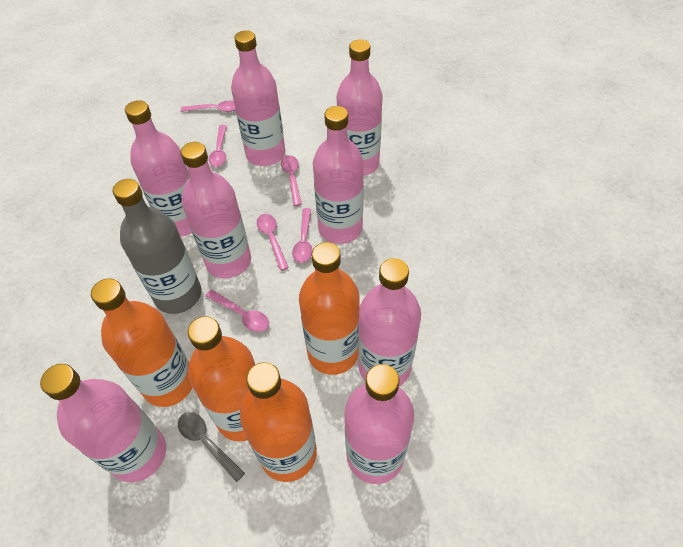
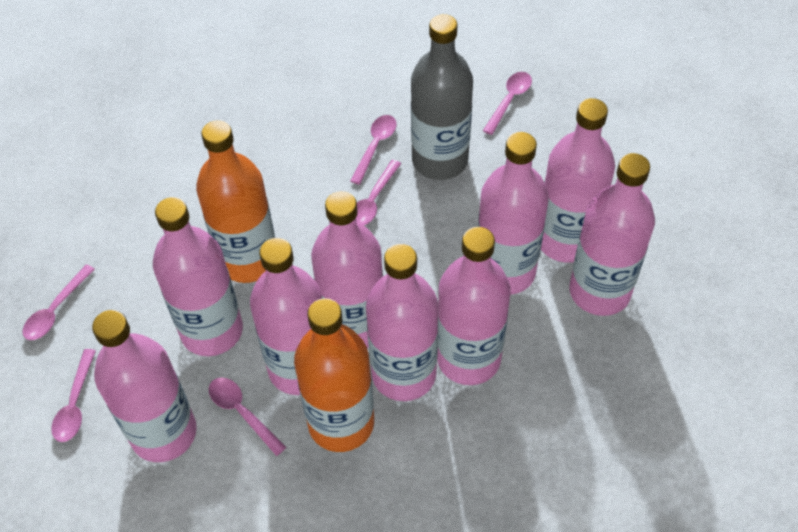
grey spoon: [178,412,245,482] = 1 -> none = 0
orange bottle: [91,278,193,407] [188,316,255,441] [240,362,317,482] [299,242,359,375] = 4 -> [196,120,275,283] [294,298,374,452] = 2
pink bottle: [40,364,166,482] [125,100,192,237] [181,142,251,278] [231,30,285,166] [313,106,364,244] [337,39,382,176] [344,364,414,484] [358,258,421,386] = 8 -> [92,310,197,462] [153,197,243,356] [250,238,322,395] [311,191,383,348] [366,244,438,401] [437,227,510,385] [478,132,549,295] [541,98,615,263] [569,153,655,316] = 9

